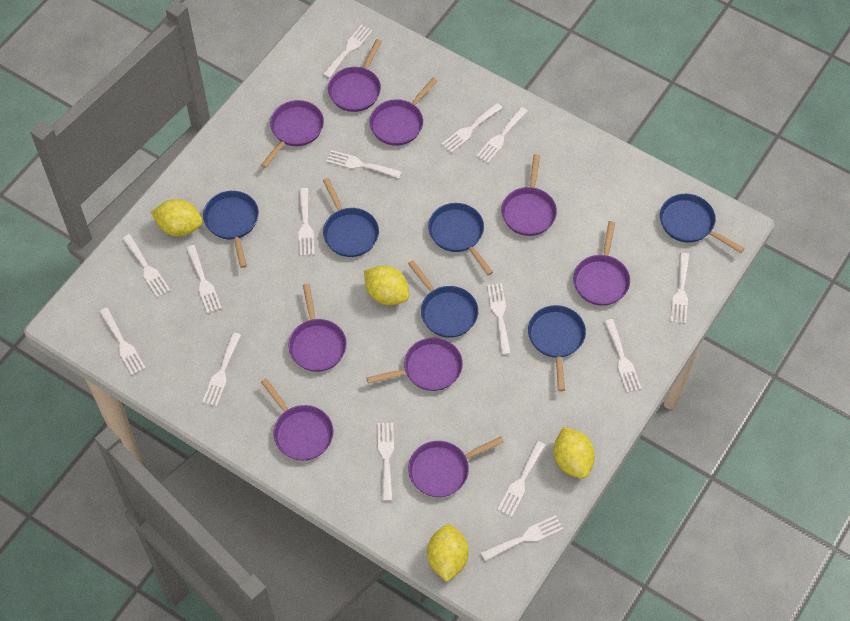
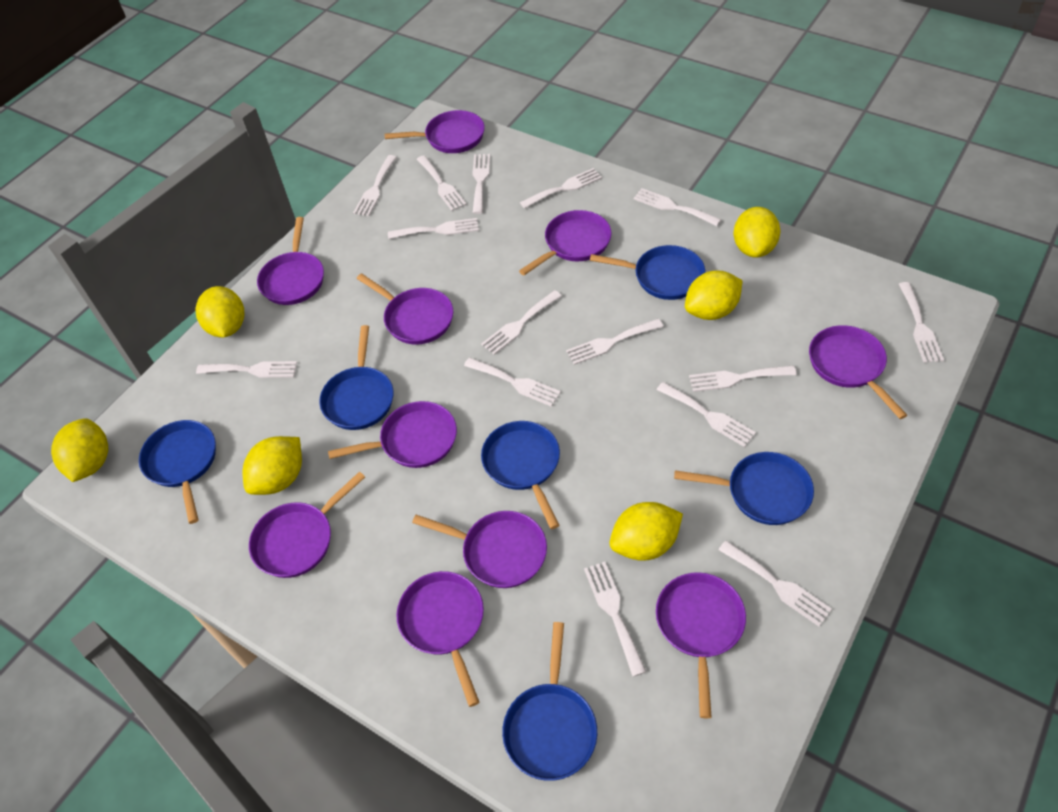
purple pan: [261,100,324,168] [261,378,333,461] [288,284,347,372] [328,39,382,112] [366,338,463,391] [370,78,437,146] [408,436,504,497] [501,154,557,236] [573,221,630,306] = 9 -> [249,471,365,578] [257,217,324,305] [328,401,457,468] [357,273,453,345] [385,110,485,153] [396,571,484,707] [412,511,547,588] [519,210,611,275] [656,572,746,718] [809,325,907,419] = 10
yellow lemon: [151,199,203,236] [364,265,409,305] [427,524,469,582] [554,427,595,479] = 4 -> [51,418,108,482] [196,286,244,338] [243,436,302,495] [610,502,683,561] [685,271,743,320] [733,207,780,258] = 6

